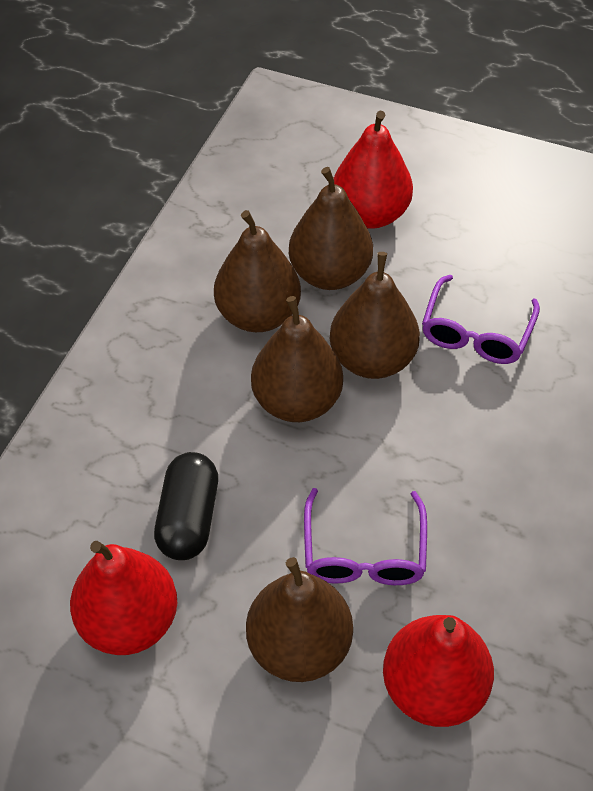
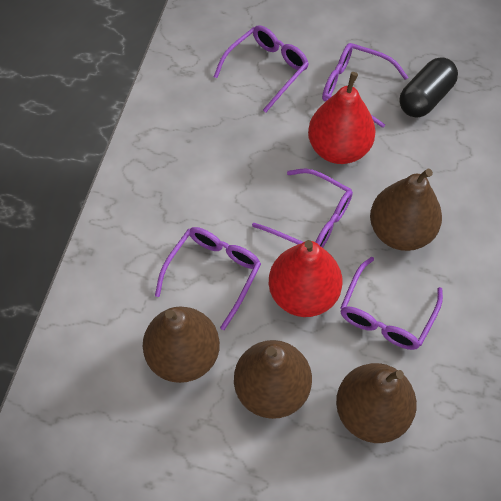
brown pear: [214,210,301,332] [246,557,353,682] [251,296,343,422] [289,167,373,290] [330,252,420,379] = 5 -> [143,307,220,383] [234,340,312,419] [336,363,417,443] [370,169,442,251] = 4
purple glasses: [304,488,427,585] [422,275,540,364] = 2 -> [155,227,261,330] [214,25,309,112] [252,169,353,248] [322,43,408,128] [340,257,443,350] = 5
red pear: [70,541,177,655] [333,111,413,229] [383,615,494,727] = 3 -> [269,240,342,317] [308,72,376,164] = 2

